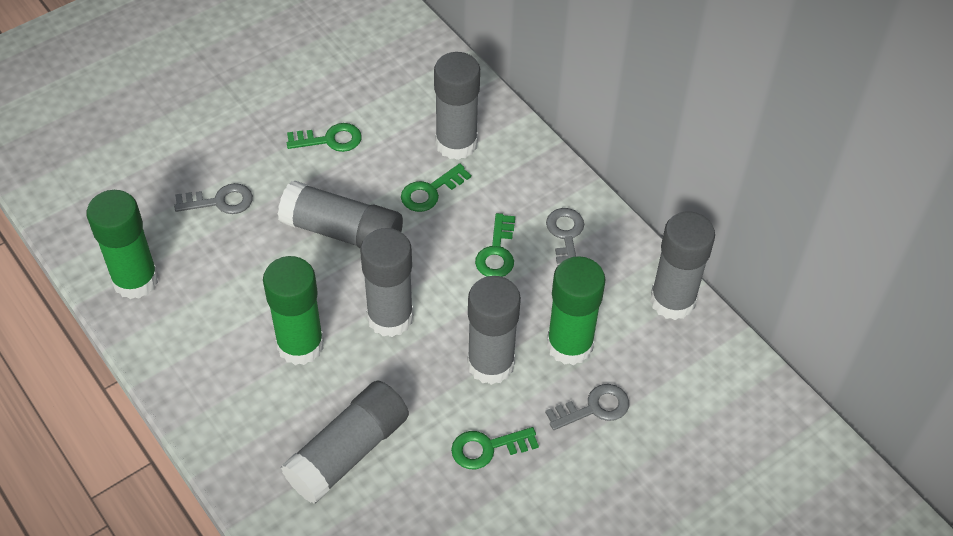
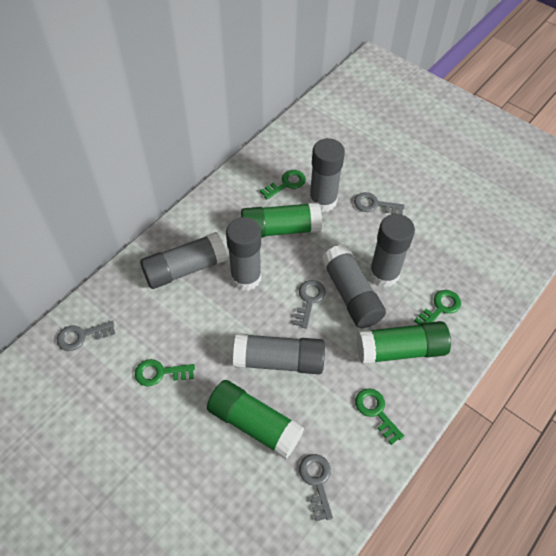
grey key: [174,183,253,214] [545,384,629,430] [546,208,584,264] = 3 -> [57,321,115,351] [293,280,326,329] [299,454,333,521] [354,192,405,215] = 4

